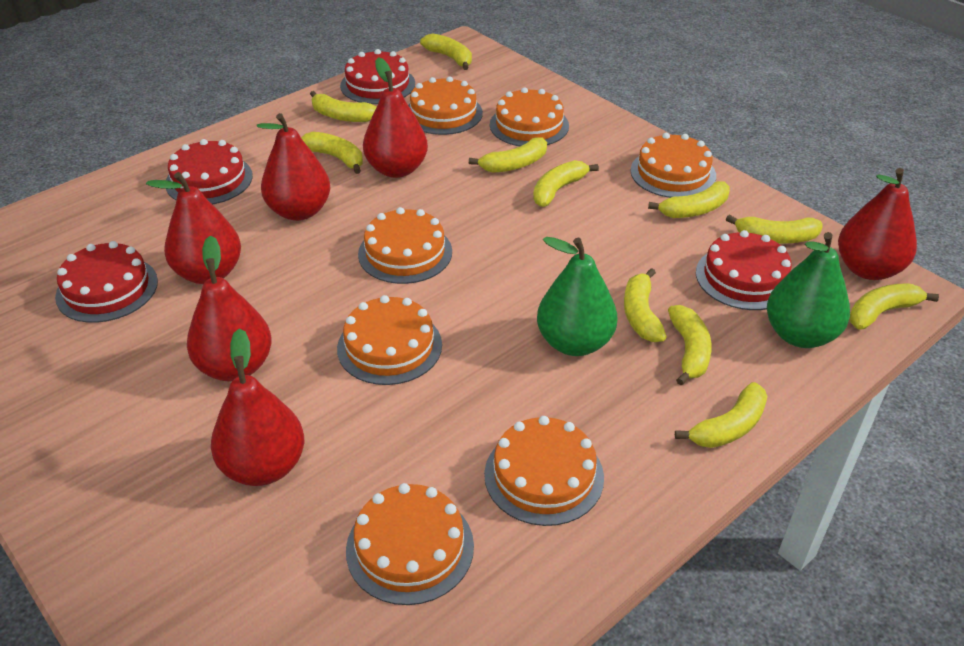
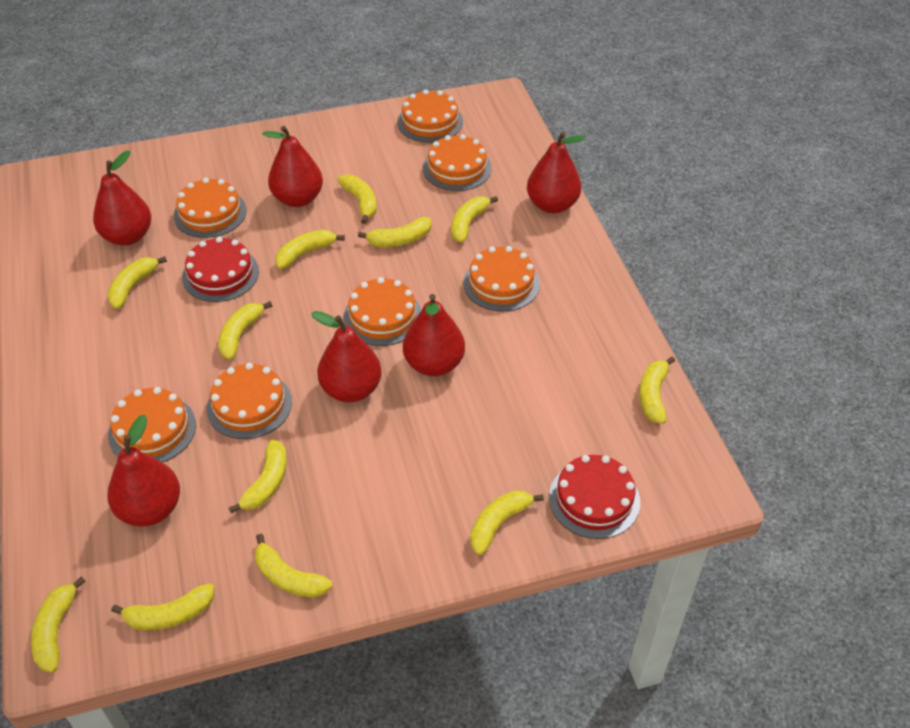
green pear: [537,237,617,356] [767,232,850,348] = 2 -> none = 0
red cake: [55,241,158,323] [166,139,253,204] [340,49,415,104] [696,230,792,310] = 4 -> [182,237,259,302] [549,455,640,539] = 2
yellow banana: [301,132,363,174] [310,91,376,122] [420,34,472,70] [469,137,547,173] [533,160,599,207] [624,268,667,342] [648,181,730,218] [668,305,712,385] [675,382,768,448] [726,215,823,244] [850,283,939,330] = 11 -> [31,577,85,673] [107,256,167,309] [111,583,214,630] [218,301,272,360] [229,440,287,514] [255,534,332,598] [275,230,345,269] [337,175,377,224] [358,217,431,247] [451,196,498,243] [470,490,544,555] [639,356,675,424] = 12

